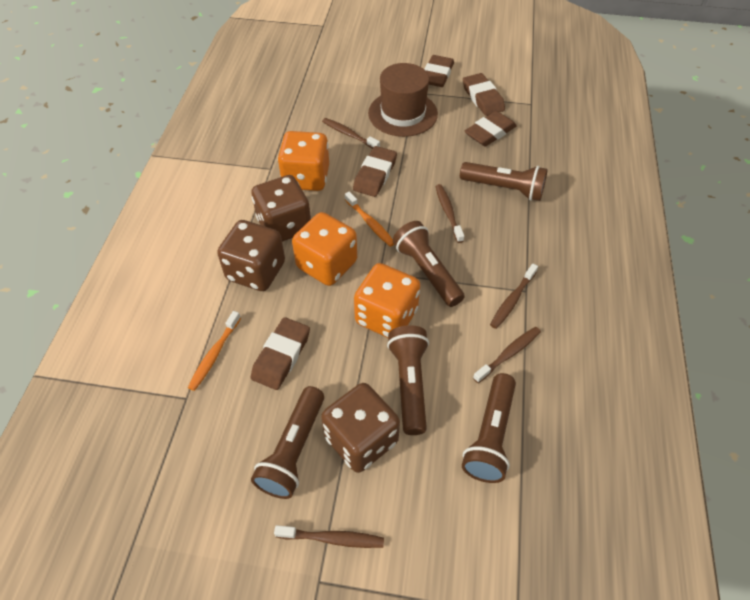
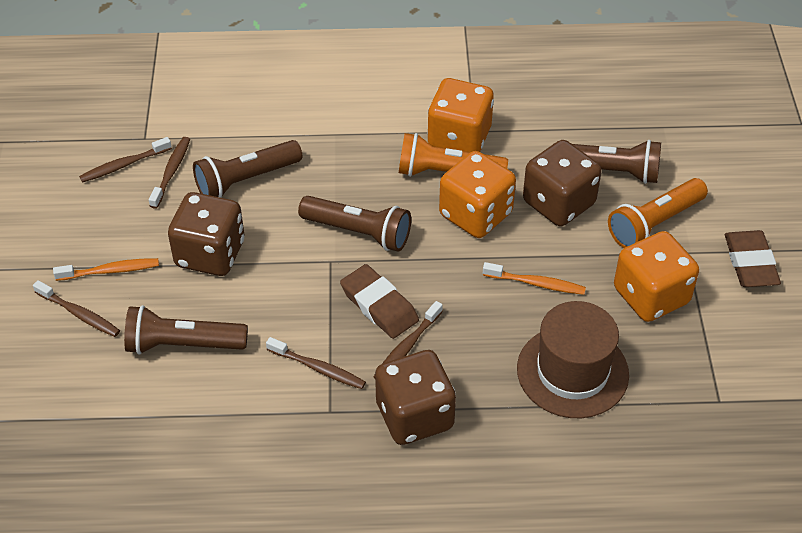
brown eraser: [251,317,310,390] [353,146,397,197] [424,55,454,87] [463,73,505,116] [464,111,517,147] = 5 -> [340,264,419,339] [725,230,781,287] = 2
brown flashlight: [251,386,324,499] [387,325,429,435] [393,221,465,307] [460,162,548,201] [462,373,516,483] = 5 -> [124,305,248,354] [193,140,302,198] [298,196,411,252] [573,140,661,184] = 4
orange flashlight: none = 0 -> [399,133,508,177] [608,178,708,248] = 2

